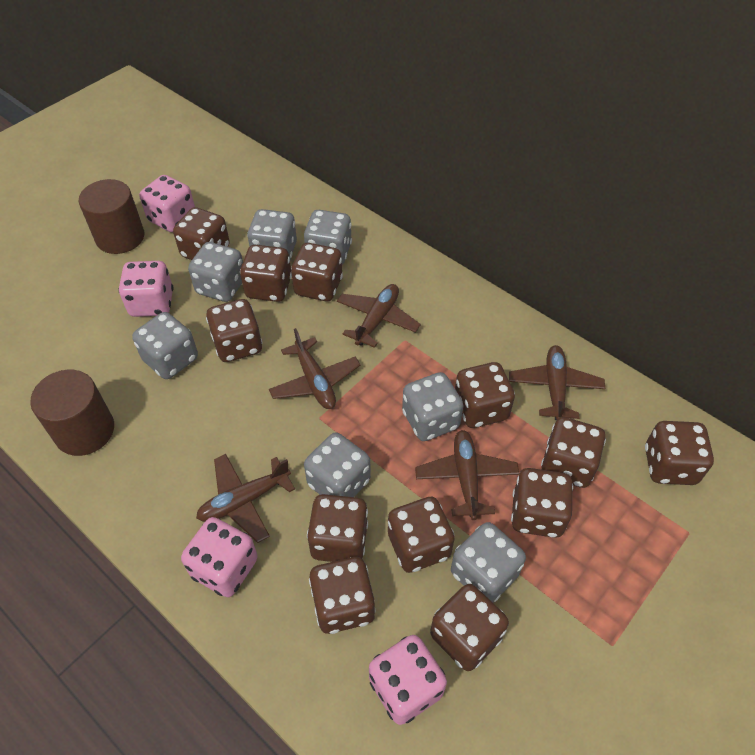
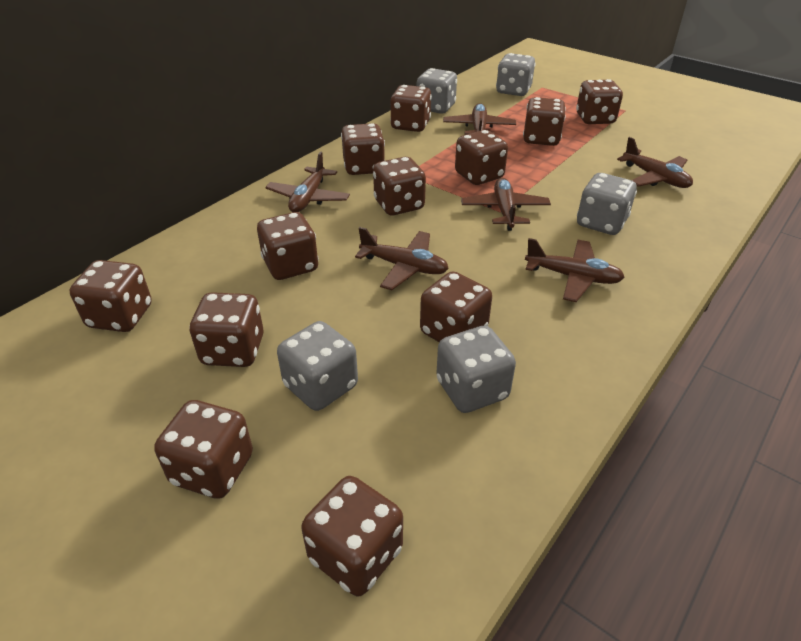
brown cylinder: [30,370,114,456] [79,179,144,254] = 2 -> none = 0
brown plane: [196,454,295,543] [269,328,360,409] [337,284,421,348] [415,430,519,520] [509,345,605,420] = 5 -> [265,152,350,212] [355,227,449,290] [443,103,516,135] [461,178,551,231] [525,238,625,302] [617,137,693,188] = 6
grey dice: [132,312,198,379] [188,242,243,302] [247,209,297,259] [304,210,352,264] [304,433,371,497] [402,372,463,441] [451,522,526,602] = 7 -> [277,321,358,411] [417,68,457,114] [436,326,516,413] [496,53,536,96] [577,173,637,235] = 5
pink dice: [118,261,173,317] [139,175,195,232] [181,517,258,597] [369,635,447,725] = 4 -> none = 0

